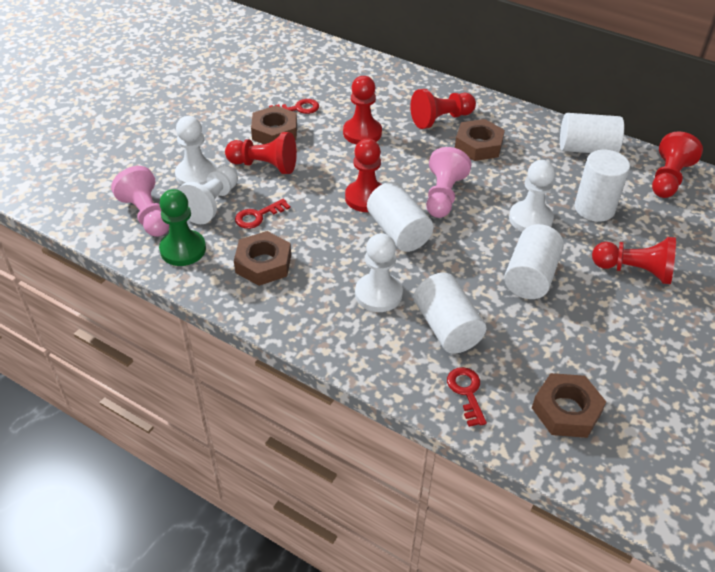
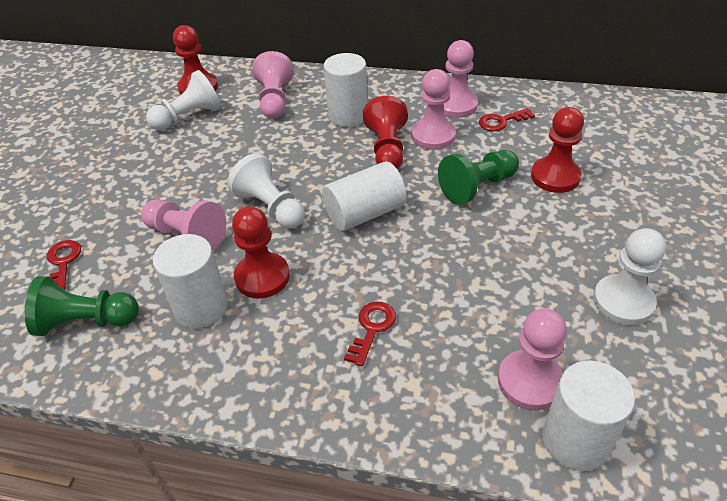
brown nut: [234,231,291,286] [251,105,297,144] [455,119,505,161] [532,373,606,438] = 4 -> none = 0
green pawn: [159,189,206,266] = 1 -> [25,276,139,336] [438,150,519,205] = 2
pink pawn: [111,166,169,237] [426,147,471,218] = 2 -> [141,200,226,251] [252,51,293,119] [411,69,456,150] [443,40,478,118] [498,308,567,410] = 5
red pawn: [225,132,297,174] [343,76,382,144] [345,139,382,212] [410,89,476,129] [592,237,676,284] [652,132,703,198] = 6 -> [173,25,218,95] [232,206,290,299] [363,96,408,169] [531,107,584,193] = 4
white cylinder: [367,182,434,252] [414,273,486,353] [504,224,564,299] [560,113,624,153] [575,150,630,222] = 5 -> [153,234,228,328] [322,161,406,231] [324,53,368,127] [543,360,635,471] = 4
white pawn: [175,116,217,185] [177,165,238,224] [355,233,403,312] [509,160,555,232] = 4 -> [146,70,221,131] [227,153,305,229] [593,228,666,325] = 3

